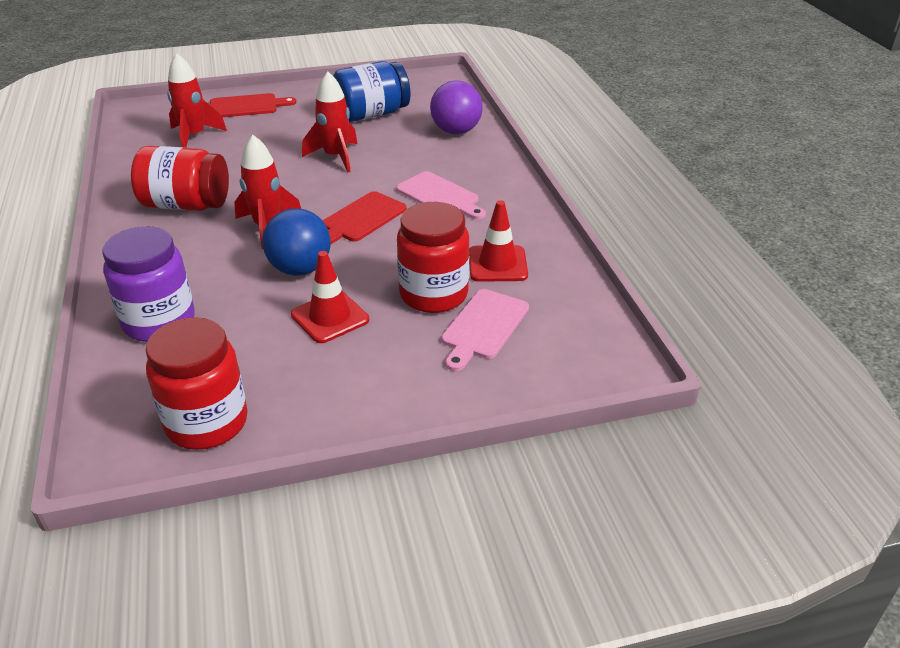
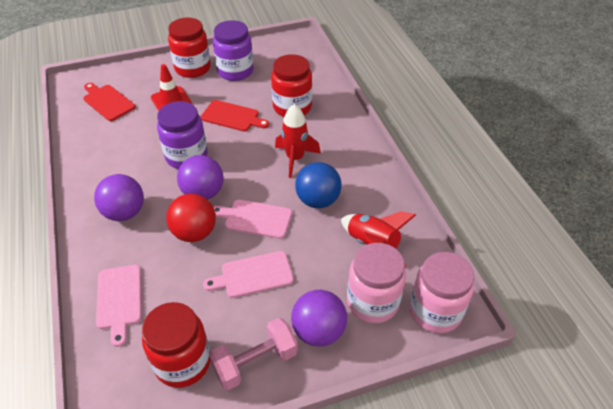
blue jar: [333,61,410,122] = 1 -> none = 0
pink cutting board: [396,171,486,219] [441,289,529,371] = 2 -> [96,265,141,347] [203,251,293,298] [214,200,292,239] = 3
pink dumbbell: none = 0 -> [209,318,298,390] = 1
pink jar: none = 0 -> [347,243,406,324] [409,252,474,333] = 2
purple ball: [430,80,483,134] = 1 -> [94,174,144,221] [177,155,224,200] [291,290,347,347] = 3
purple jar: [103,226,195,342] = 1 -> [157,101,207,169] [213,20,253,81] = 2
red ball: none = 0 -> [166,194,216,242] = 1
red rocket: [167,53,227,148] [234,135,301,249] [302,72,358,172] = 3 -> [275,104,321,178] [341,211,416,267] = 2
red traffic cone: [291,251,369,343] [469,200,528,282] = 2 -> [151,64,192,111] = 1

